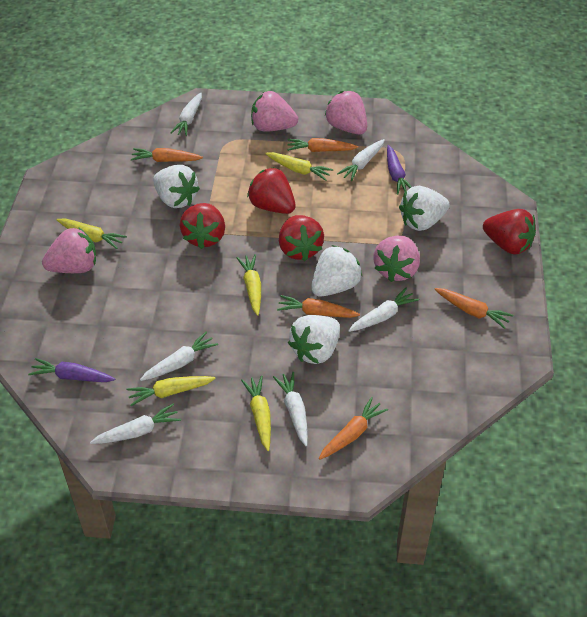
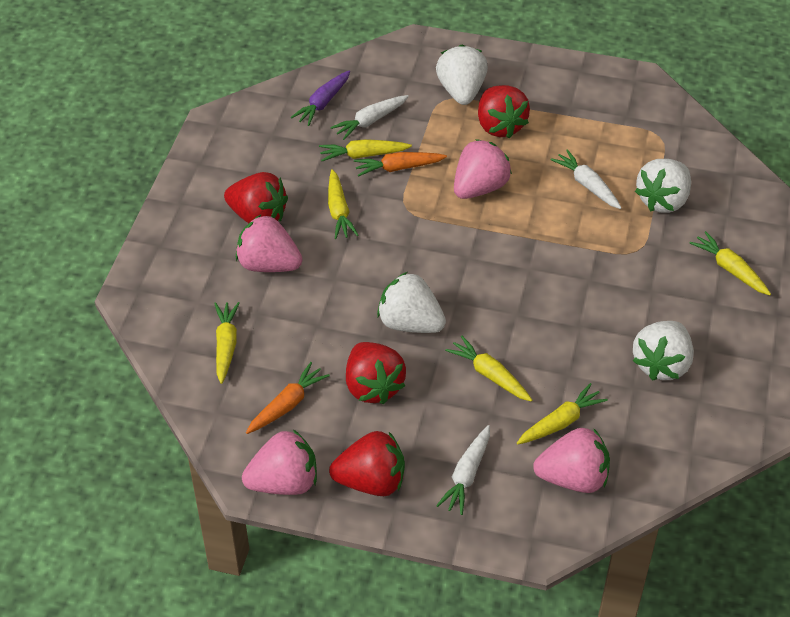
orange carrot: [131,148,203,162] [277,295,360,318] [287,138,358,152] [319,397,388,459] [434,288,513,329] = 5 -> [246,362,330,434] [354,152,447,177] = 2
purple carrot: [28,358,115,382] [387,145,411,195] = 2 -> [291,70,350,126] = 1
white carrot: [90,404,181,444] [140,332,218,381] [170,92,202,136] [273,372,308,446] [337,139,385,181] [348,288,419,332] = 6 -> [330,95,409,140] [436,425,490,515] [550,149,622,209] = 3
yellow carrot: [56,218,127,249] [127,376,216,406] [236,254,261,316] [241,376,271,451] [265,152,333,181] = 5 -> [214,302,240,384] [319,139,412,161] [328,169,359,239] [445,336,532,401] [517,383,608,444] [690,231,771,295] = 6

